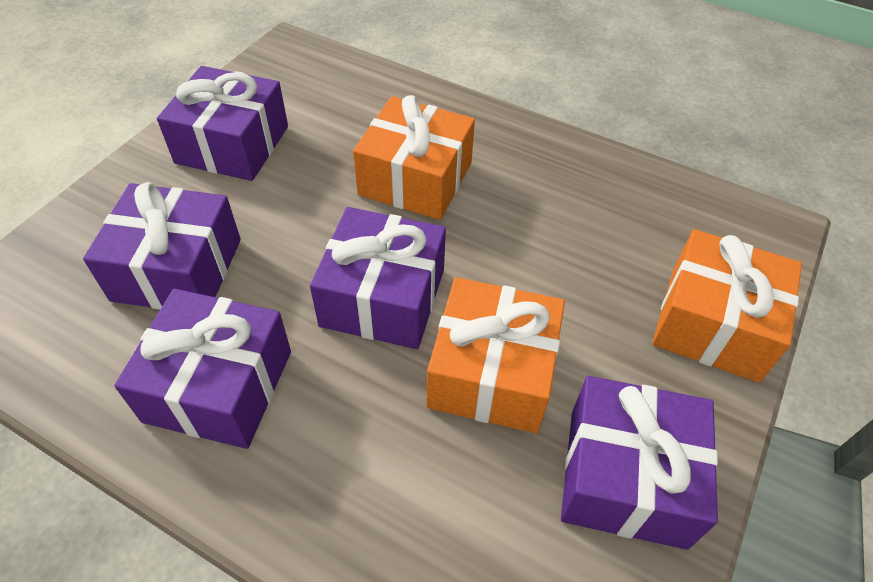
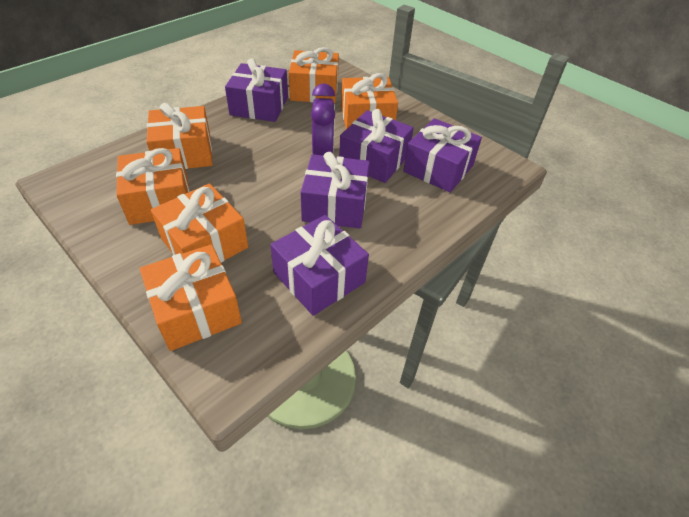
orange gift: [353,95,475,220] [427,277,565,433] [652,229,802,382] = 3 -> [116,148,190,225] [140,244,242,351] [146,103,213,169] [151,183,248,263] [289,47,339,104] [341,73,398,129] = 6
purple clock: none = 0 -> [311,83,335,155] = 1

